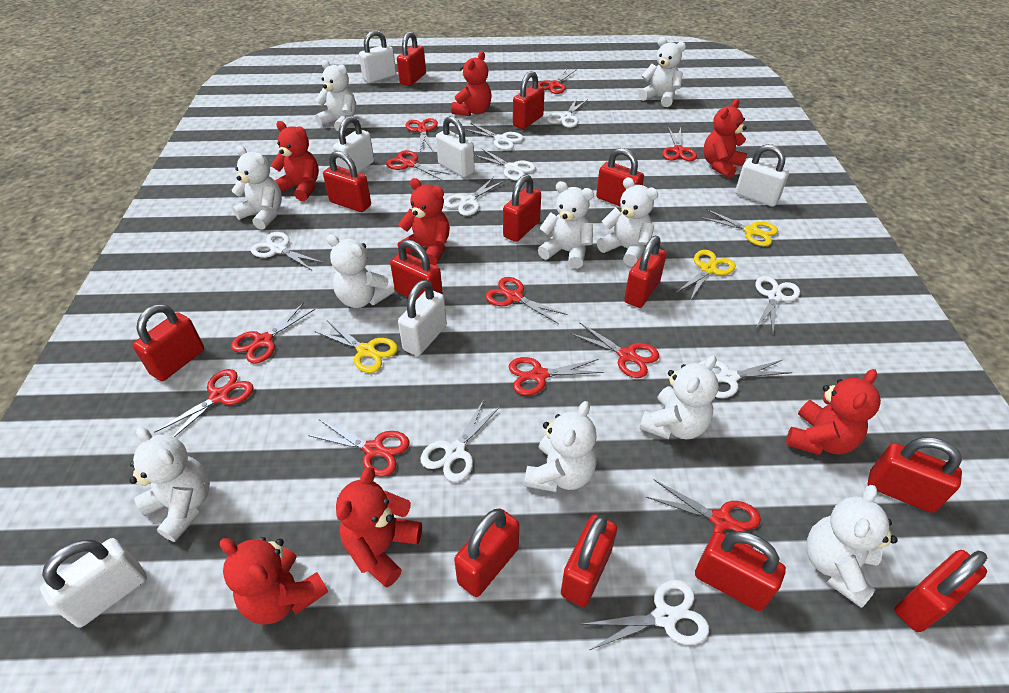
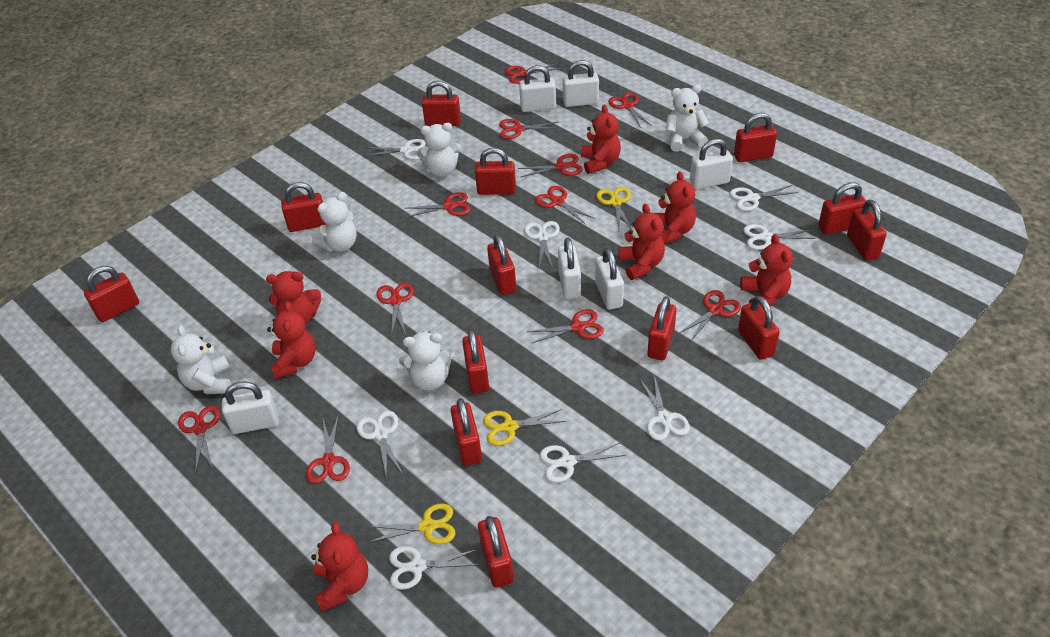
white scissors: [251,232,324,270] [420,400,501,482] [444,177,504,216] [464,123,524,150] [474,149,536,181] [547,98,588,128] [581,580,709,650] [698,360,793,398] [755,276,800,335] = 9 -> [356,411,403,479] [364,139,426,160] [389,546,478,590] [524,221,560,268] [540,443,625,483] [639,375,690,441] [730,185,798,211] [743,224,816,250] = 8
white teddy bear: [129,427,210,542] [231,146,282,230] [315,60,356,131] [327,234,394,308] [524,401,597,492] [538,181,594,269] [597,177,658,266] [639,37,686,107] [639,355,719,439] [806,485,898,608] = 10 -> [171,325,231,394] [311,192,357,252] [399,332,455,390] [416,123,462,177] [666,85,709,151] = 5

